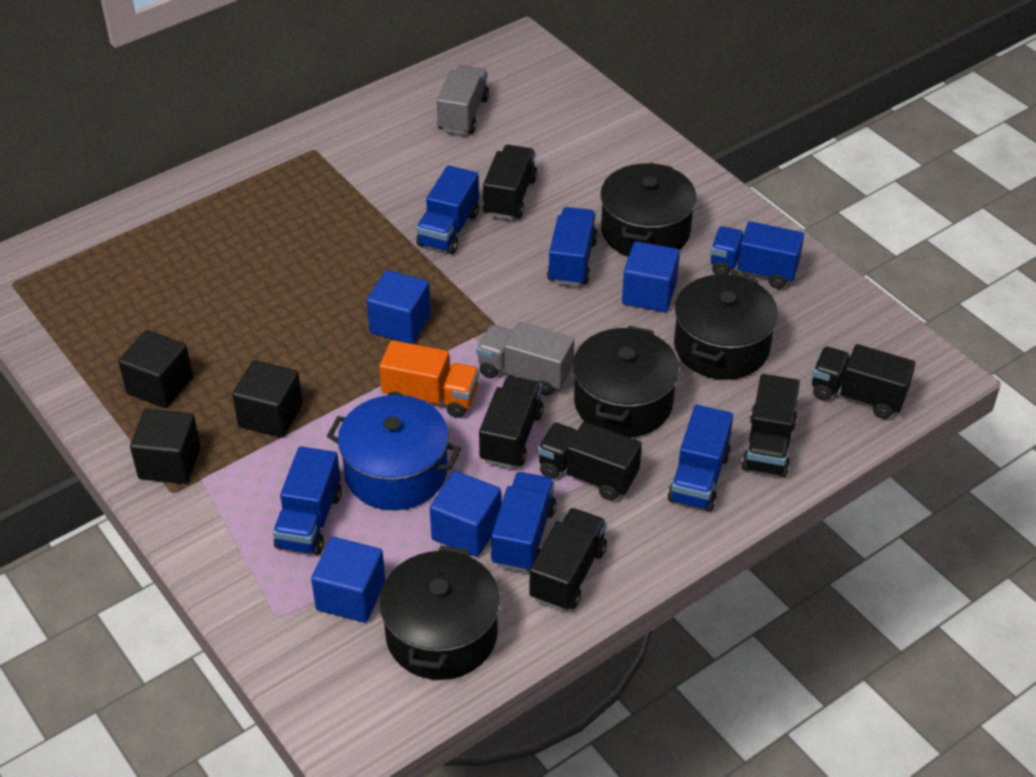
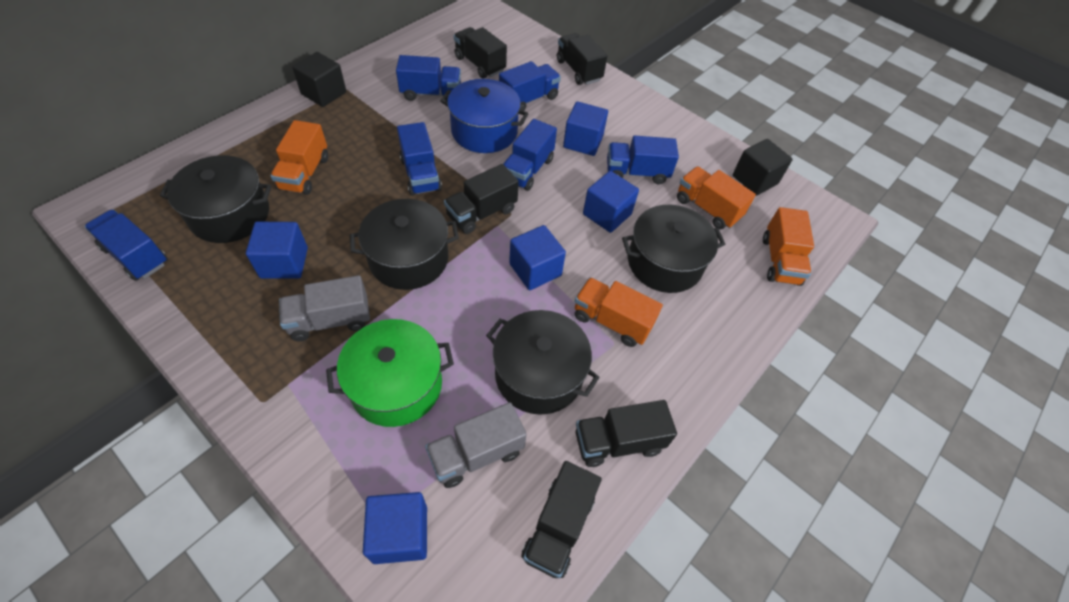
black cube: [118,330,193,408] [130,409,201,484] [232,360,303,438] = 3 -> [292,52,346,107] [733,139,793,196] = 2
black truck: [479,376,544,469] [483,145,537,220] [530,508,607,611] [537,422,642,501] [741,374,800,477] [812,344,916,419] = 6 -> [444,164,519,234] [454,27,507,79] [521,461,602,578] [557,33,607,85] [576,400,677,467] = 5
blue cube: [311,537,385,623] [367,270,431,344] [430,471,501,557] [622,241,680,312] = 4 -> [246,222,308,279] [363,492,427,564] [509,225,566,290] [563,101,608,156] [583,171,639,233] = 5
green pot: none = 0 -> [326,319,454,427] = 1
orange truck: [379,340,479,418] = 1 -> [270,120,328,195] [574,277,663,347] [677,166,756,229] [763,207,814,286] = 4

